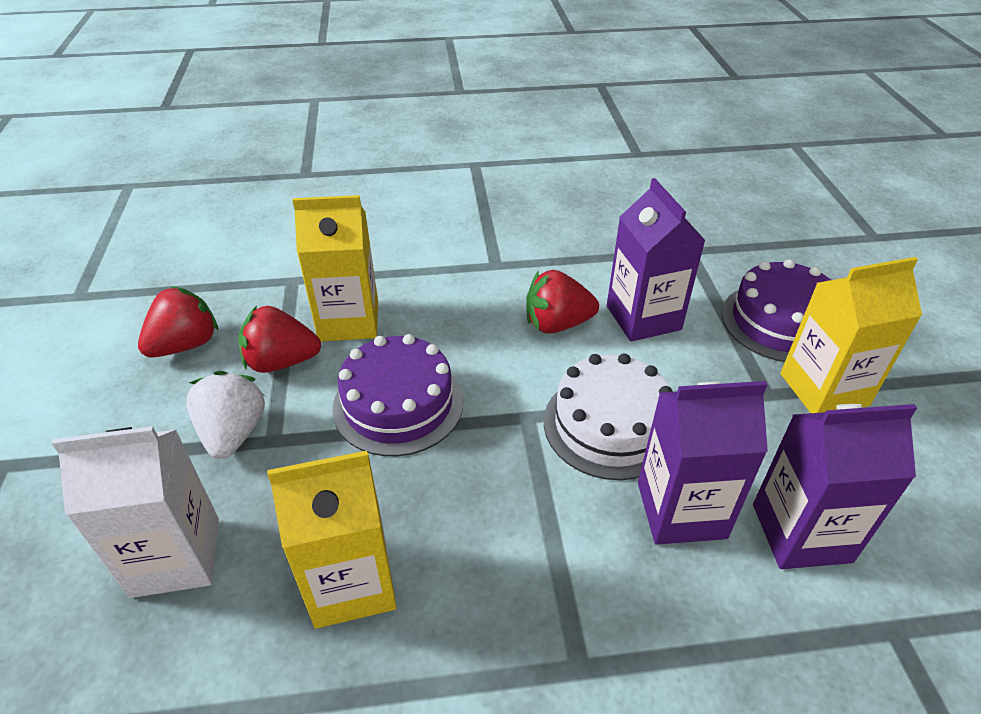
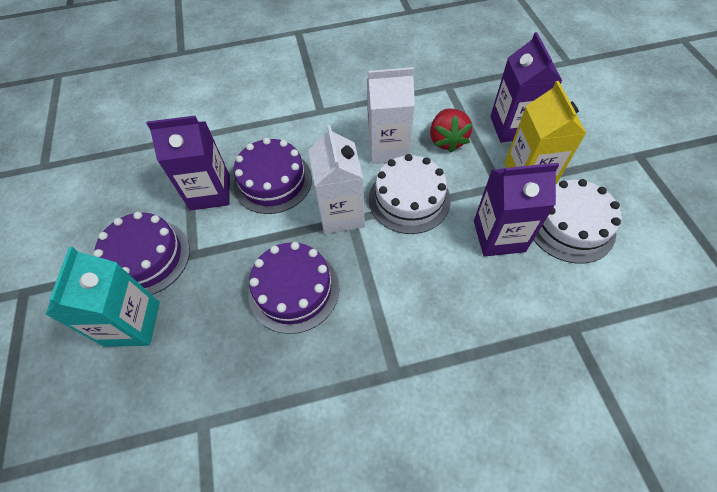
purple cake: [332,334,463,456] [722,259,831,362] = 2 -> [94,212,190,295] [233,138,312,214] [248,242,339,334] = 3
red strawberry: [138,286,218,357] [238,306,321,373] [527,270,599,334] = 3 -> [430,108,473,153] = 1
turquoise carton: none = 0 -> [45,247,160,347] = 1
white cake: [544,353,672,480] = 1 -> [369,154,451,234] [534,179,621,264] = 2
white carton: [52,426,219,598] = 1 -> [308,125,365,234] [367,67,415,164] = 2
white strawberry: [186,370,265,459] = 1 -> none = 0
yellow carton: [267,451,396,629] [292,195,378,342] [780,257,922,413] = 3 -> [505,81,586,184] = 1

